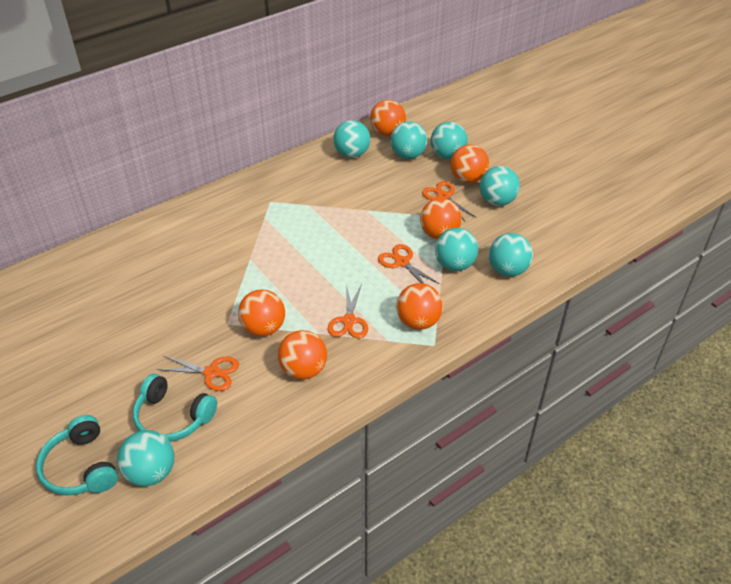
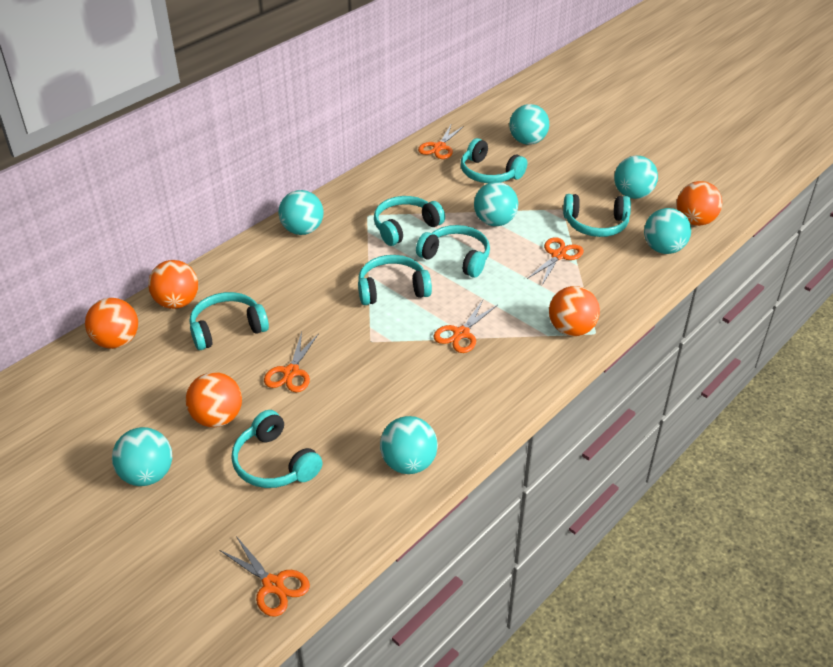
orange ball: [238,289,285,336] [278,330,327,380] [370,100,406,136] [396,283,443,330] [420,198,462,239] [450,144,489,183] = 6 -> [85,298,138,349] [148,260,198,309] [186,372,242,427] [549,286,600,336] [677,181,723,226] = 5
orange scissors: [157,356,239,391] [328,284,368,338] [378,244,441,285] [422,181,477,221] = 4 -> [219,536,310,617] [264,332,319,392] [418,123,464,159] [433,300,498,353] [527,237,584,285] = 5
turquoise headphones: [36,415,118,496] [133,374,217,442] = 2 -> [190,292,269,350] [231,410,323,488] [358,255,432,305] [374,196,445,246] [416,225,490,278] [461,138,527,183] [563,194,631,237] = 7

